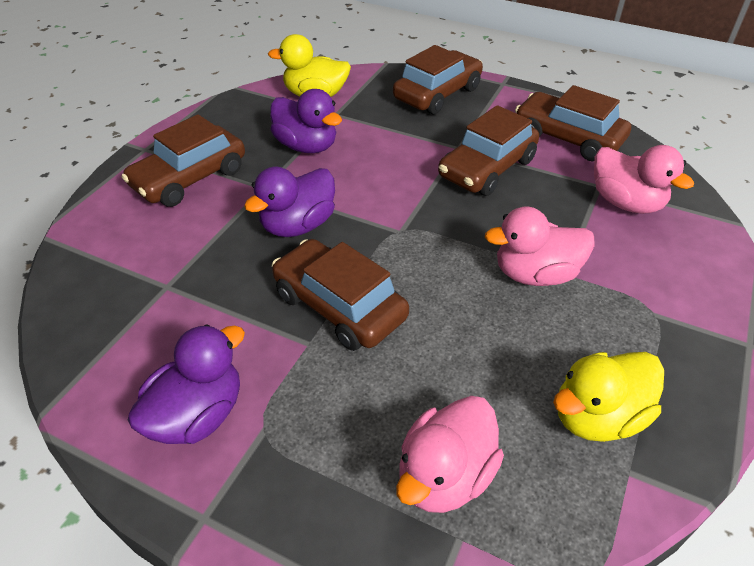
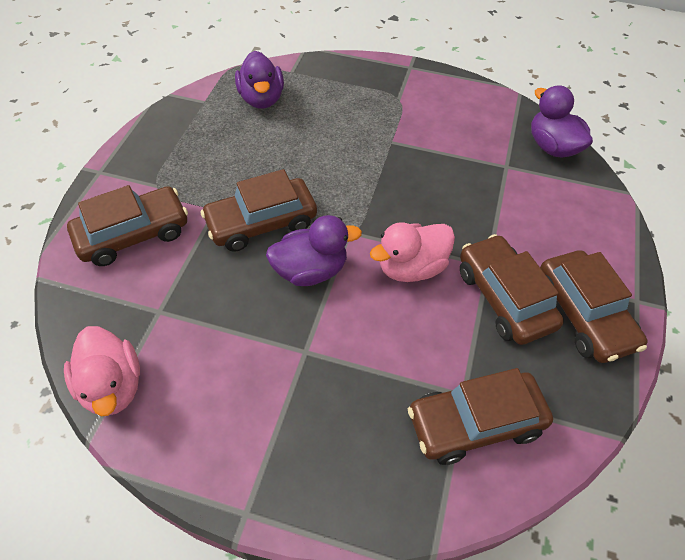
pink duck: [396,396,504,513] [485,207,595,286] [594,145,694,214] = 3 -> [64,326,140,416] [370,222,455,282] = 2
yellow duck: [268,34,351,97] [553,352,664,442] = 2 -> none = 0

